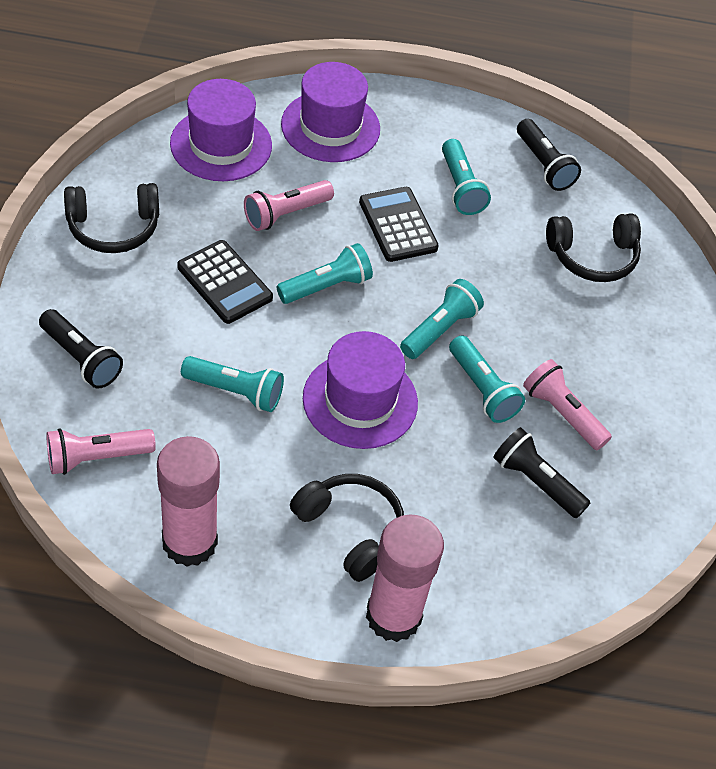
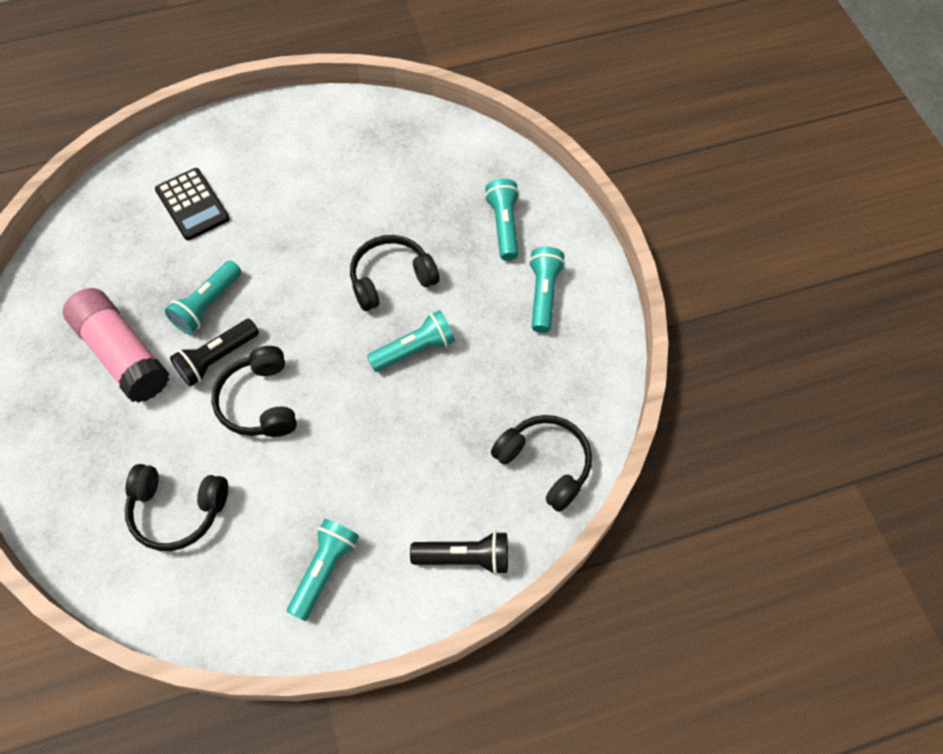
black calculator: [177,240,273,324] [359,187,439,262] = 2 -> [155,168,230,240] = 1
black flashlight: [39,309,123,389] [493,427,590,518] [517,119,581,191] = 3 -> [170,319,259,387] [410,531,508,575] = 2
black headphones: [64,183,159,253] [290,474,404,582] [546,213,641,282] = 3 -> [125,464,228,551] [212,346,297,437] [350,235,439,311] [491,415,592,512] = 4
pink flashlight: [46,428,156,475] [244,180,334,231] [523,359,612,450] = 3 -> none = 0
pink glue stick: [157,436,220,567] [366,514,444,642] = 2 -> [63,288,169,403] = 1
purple hat: [170,79,272,181] [281,62,380,162] [303,331,418,449] = 3 -> none = 0

